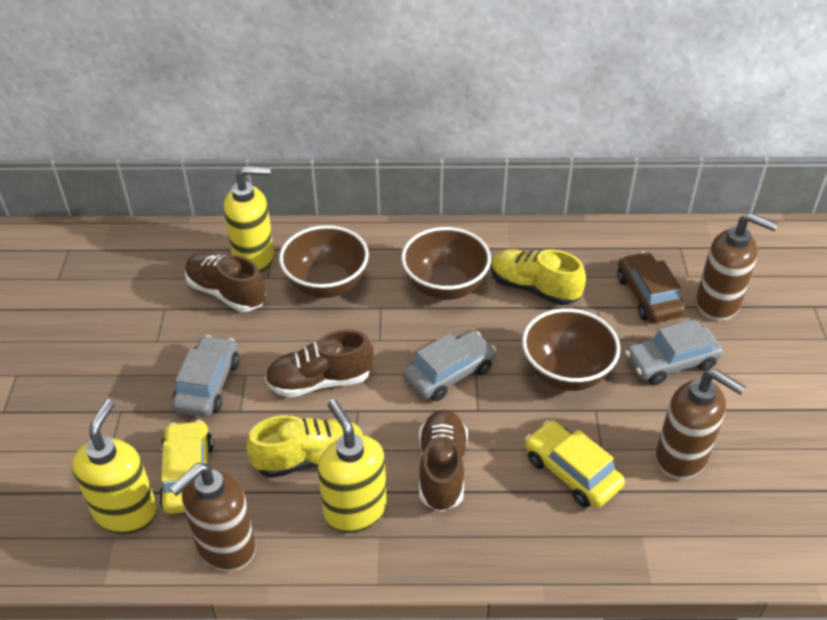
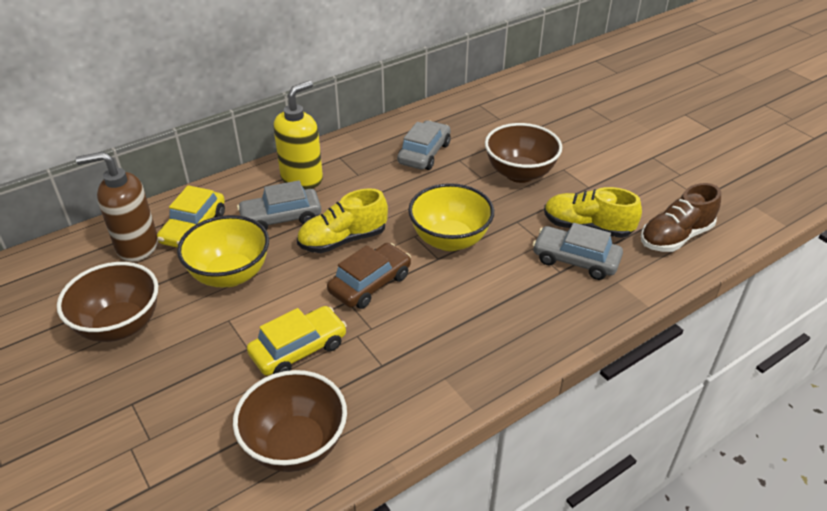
brown shoe: [185,252,266,312] [265,330,373,397] [419,410,468,512] = 3 -> [641,183,721,252] = 1
brown soap dispenser: [169,463,256,572] [656,369,746,480] [696,213,778,321] = 3 -> [76,152,158,262] = 1
yellow bowl: none = 0 -> [177,215,269,287] [408,183,494,251] = 2
yellow soap dispenser: [72,399,157,534] [224,166,274,273] [318,399,387,533] = 3 -> [273,80,323,190] = 1

